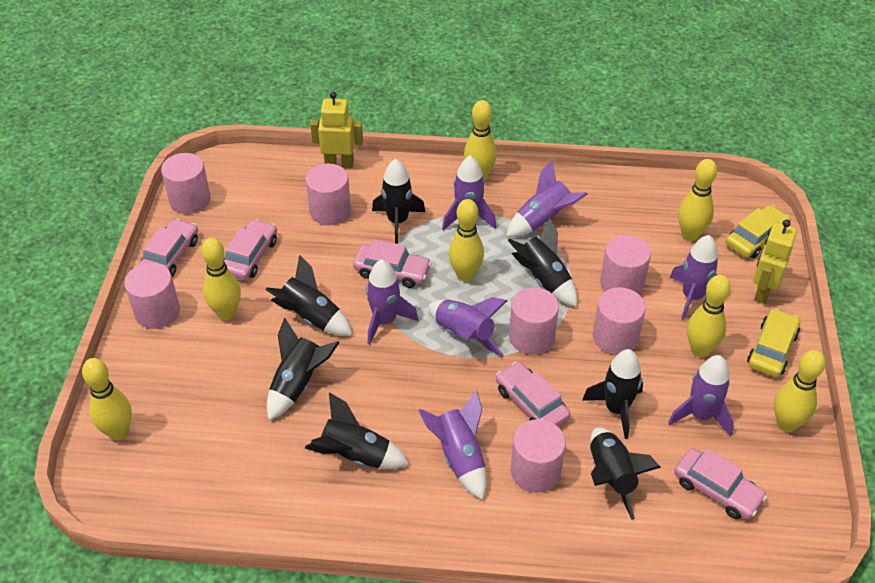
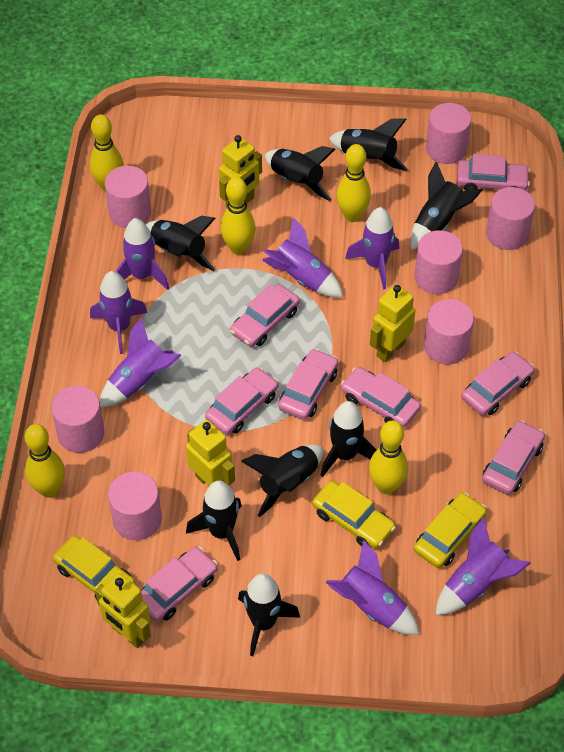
black rocket: [265,255,352,336] [267,318,339,420] [305,392,410,469] [372,159,425,244] [508,218,577,307] [582,349,643,439] [590,428,661,520] = 7 -> [146,215,216,271] [186,481,242,561] [238,573,300,656] [241,445,323,517] [265,146,335,201] [321,401,377,477] [329,118,408,171] [410,162,483,250] = 8
pink car: [139,219,198,277] [224,219,277,280] [353,239,432,288] [496,361,570,426] [674,448,767,519] = 5 -> [141,546,218,622] [205,367,278,435] [230,284,300,347] [278,349,338,420] [341,367,421,428] [457,154,530,191] [461,352,534,415] [482,420,545,495] = 8
yellow bowling pin: [82,358,132,440] [201,238,241,320] [448,199,484,282] [464,100,497,180] [678,159,717,241] [687,275,731,357] [774,350,825,432] = 7 -> [24,424,65,498] [90,115,124,192] [220,177,256,255] [336,144,371,222] [369,421,408,494] = 5
yellow car: [726,205,791,258] [747,308,800,377] = 2 -> [53,535,135,600] [312,481,396,549] [414,493,487,568] = 3
yellow robot: [310,92,363,168] [753,220,797,304] = 2 -> [95,573,151,648] [186,420,235,486] [219,135,262,209] [370,285,415,362] = 4

